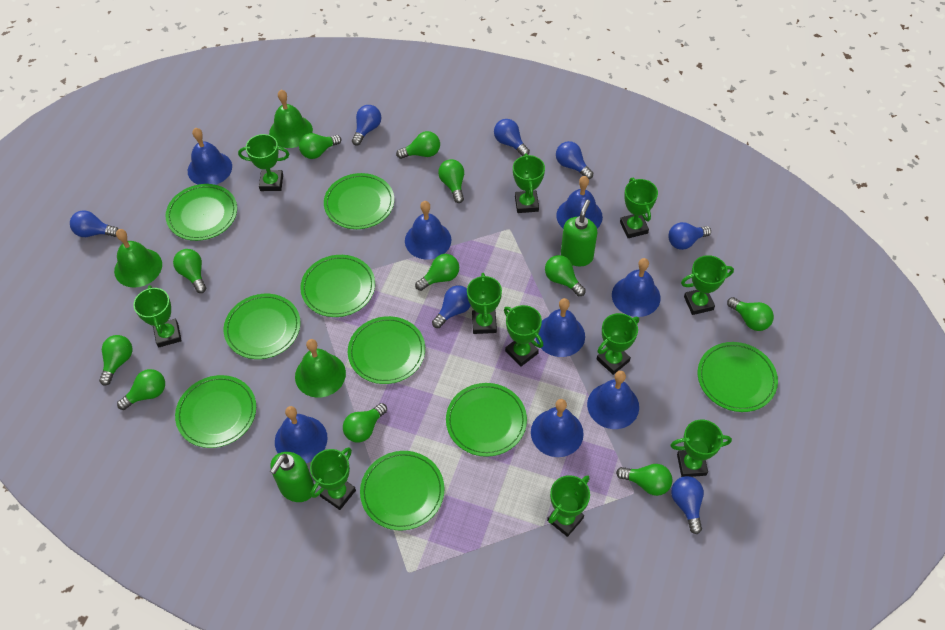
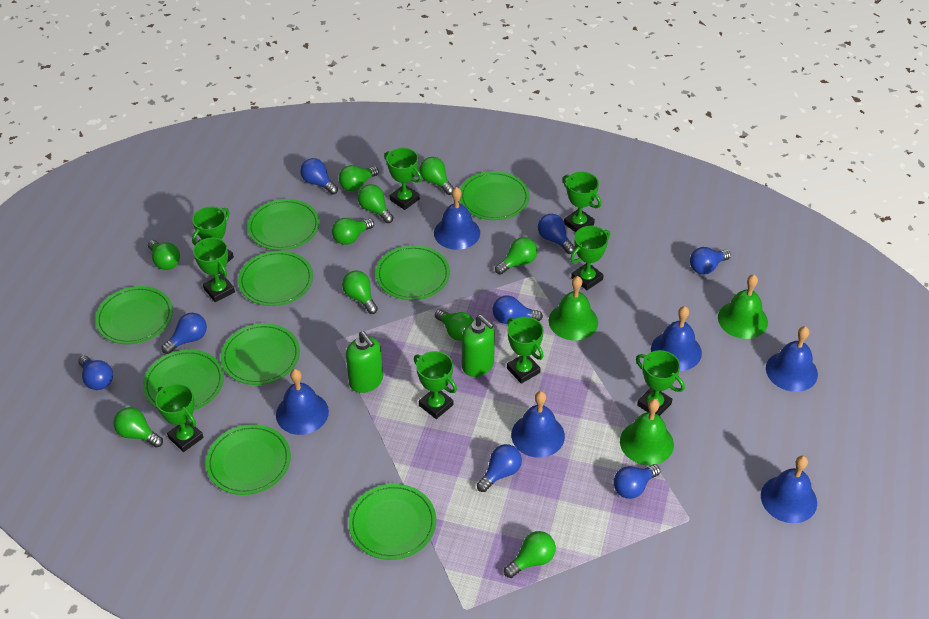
blue bell: [188,128,232,185] [275,406,328,463] [405,201,452,260] [531,399,584,457] [536,298,585,357] [556,176,603,229] [587,371,639,429] [612,258,660,317] = 8 -> [276,369,329,435] [434,187,480,250] [511,391,565,458] [651,306,702,371] [761,456,817,523] [766,326,818,392] = 6
blue light bulb: [70,210,118,237] [352,105,381,146] [432,285,471,328] [494,119,530,156] [556,141,593,179] [668,222,711,250] [671,476,704,534] = 7 -> [78,356,113,390] [162,313,207,354] [300,158,338,195] [477,444,522,492] [493,295,543,324] [538,214,575,254] [613,464,660,499] [690,247,731,275] = 8
green light bulb: [99,335,132,386] [117,369,165,410] [173,249,206,293] [299,133,341,159] [343,403,387,442] [396,131,440,159] [415,254,459,291] [438,159,464,203] [545,255,586,296] [616,464,672,496] [727,297,774,331] = 11 -> [114,407,163,448] [148,240,180,270] [332,218,374,245] [339,165,379,191] [342,271,378,314] [358,184,393,223] [420,157,454,195] [435,309,474,341] [495,237,537,275] [504,531,556,578] = 10
green trophy: [133,285,182,347] [238,134,289,191] [310,447,356,510] [467,273,502,334] [504,305,543,367] [513,153,545,213] [547,475,590,537] [596,313,639,375] [620,178,658,238] [671,420,732,477] [681,255,734,315] = 11 -> [155,384,204,452] [192,207,234,263] [193,238,235,302] [384,148,422,210] [414,351,457,419] [507,317,544,384] [563,172,601,232] [570,226,610,290] [636,350,685,416] = 9

